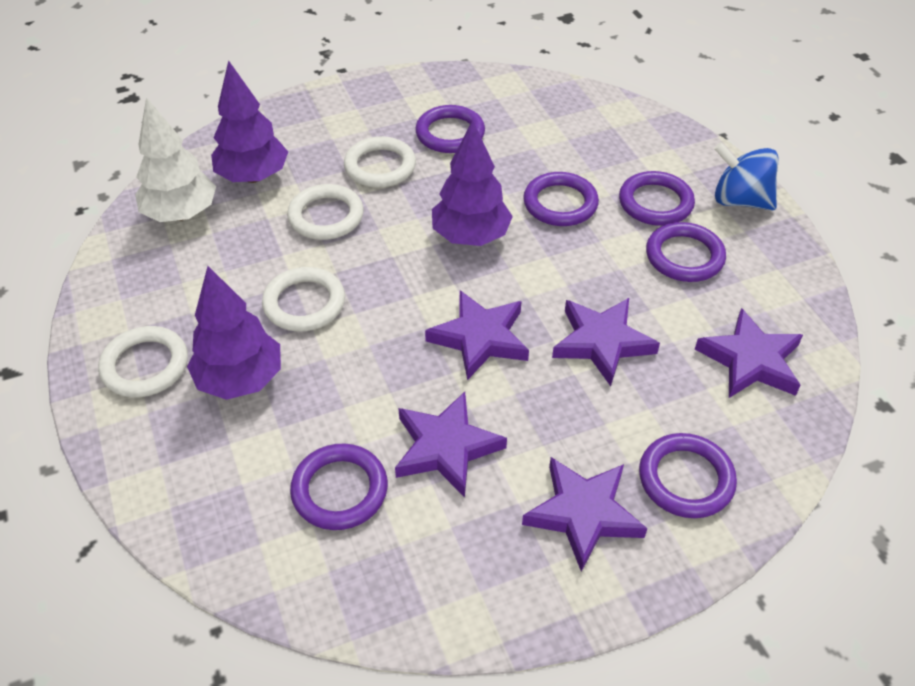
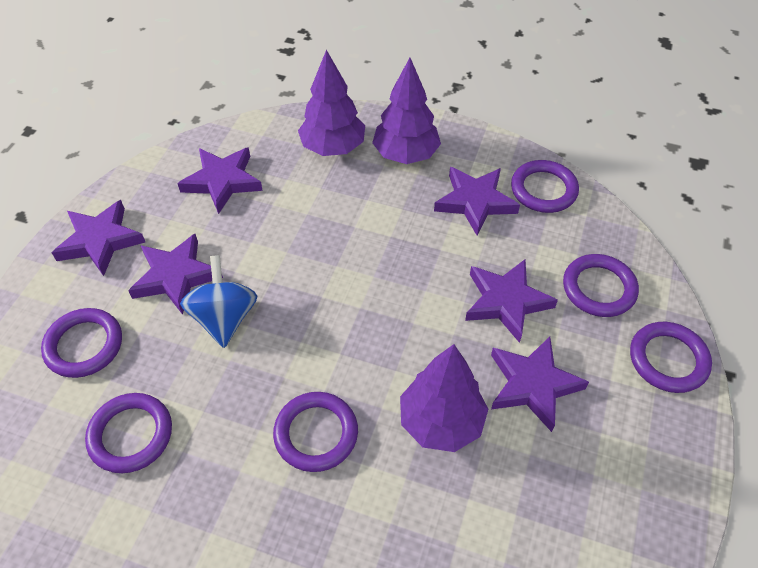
purple star: [395,392,507,498] [425,291,529,381] [522,457,648,572] [552,298,660,386] [695,308,803,398] = 5 -> [52,200,145,276] [128,234,223,315] [177,147,263,214] [434,167,520,236] [465,259,558,343] [491,337,589,432] = 6
white ring: [98,326,188,398] [262,267,345,332] [287,184,364,240] [344,136,416,188] = 4 -> none = 0
white tree: [135,97,216,222] = 1 -> none = 0

